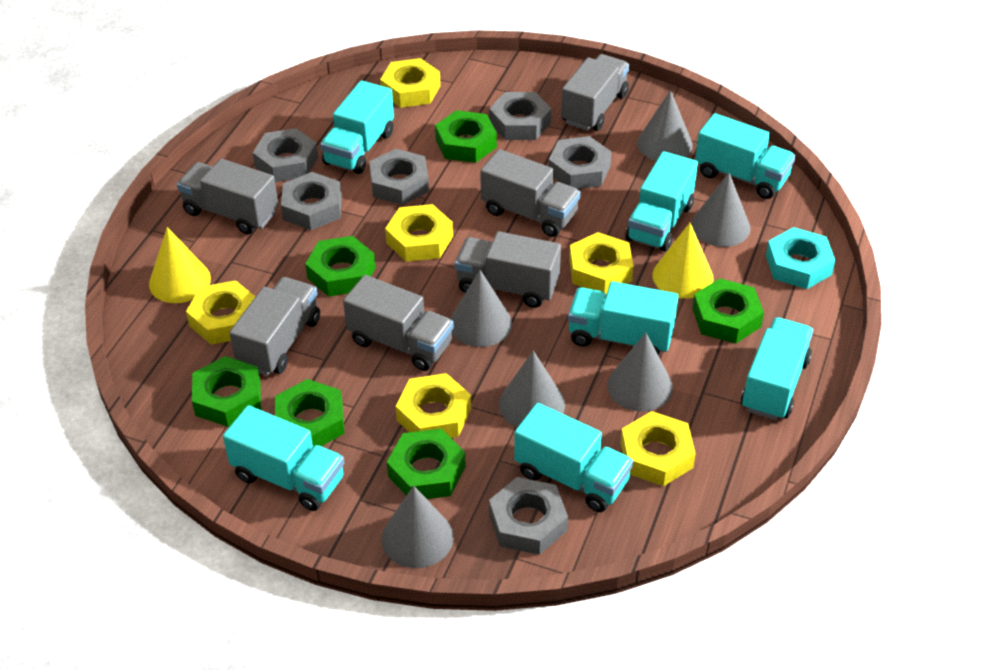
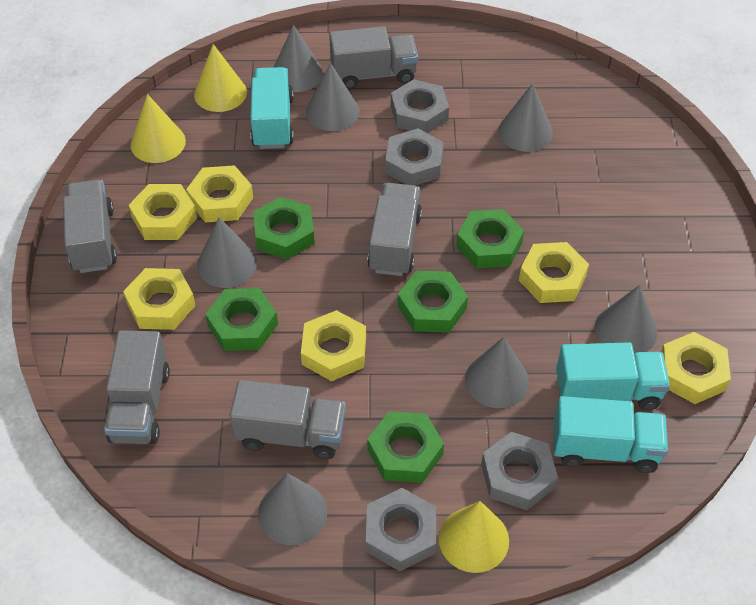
green nut: [192,356,261,427] [275,379,344,446] [305,236,376,296] [387,429,466,499] [435,110,497,163] [692,278,764,344] = 6 -> [205,288,278,351] [253,197,315,260] [367,411,444,483] [398,271,468,333] [456,209,524,268] = 5
grey cone: [382,486,454,568] [450,270,512,347] [499,351,565,427] [607,333,673,412] [637,90,693,161] [691,173,751,247] = 6 -> [197,218,257,288] [258,473,327,545] [274,25,323,92] [306,63,359,131] [465,337,529,408] [498,83,553,152] [595,285,657,353] = 7
grey nut: [253,128,318,182] [281,172,342,230] [369,149,429,205] [489,92,552,140] [489,477,568,555] [549,136,612,189] = 6 -> [366,488,436,571] [385,128,444,186] [391,79,449,133] [481,432,558,510] = 4
grey truck: [177,159,278,234] [229,277,320,376] [343,275,454,371] [455,231,561,308] [480,149,581,237] [561,54,629,131] = 6 -> [63,180,117,273] [104,330,170,444] [230,380,346,459] [329,26,418,89] [367,183,422,276] = 5
turquoise nut: [766,227,836,289] = 1 -> none = 0
turquoise truck: [223,405,345,511] [320,80,394,174] [514,403,633,512] [568,281,679,356] [626,151,698,252] [695,113,796,199] [741,317,813,420] = 7 -> [251,67,294,149] [554,396,668,473] [556,342,670,410] = 3
yellow cone: [149,227,211,303] [652,223,714,298] = 2 -> [131,94,186,163] [194,44,247,112] [439,501,509,573] = 3

